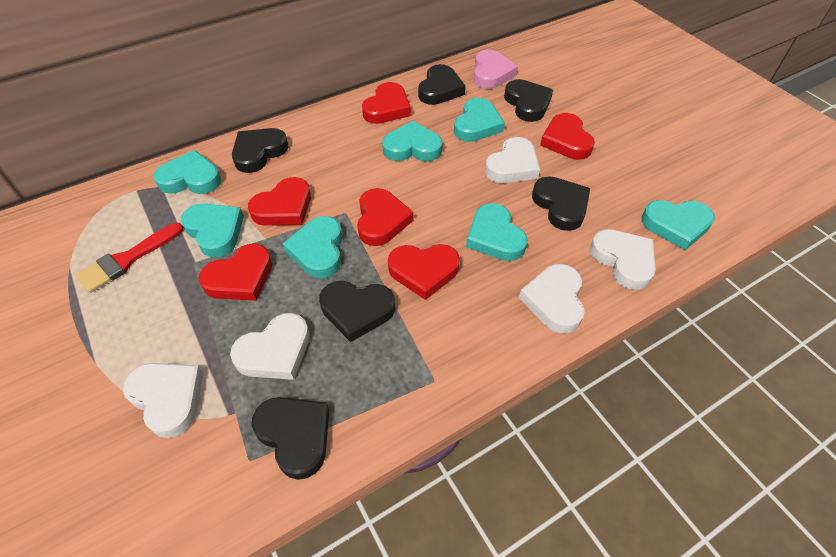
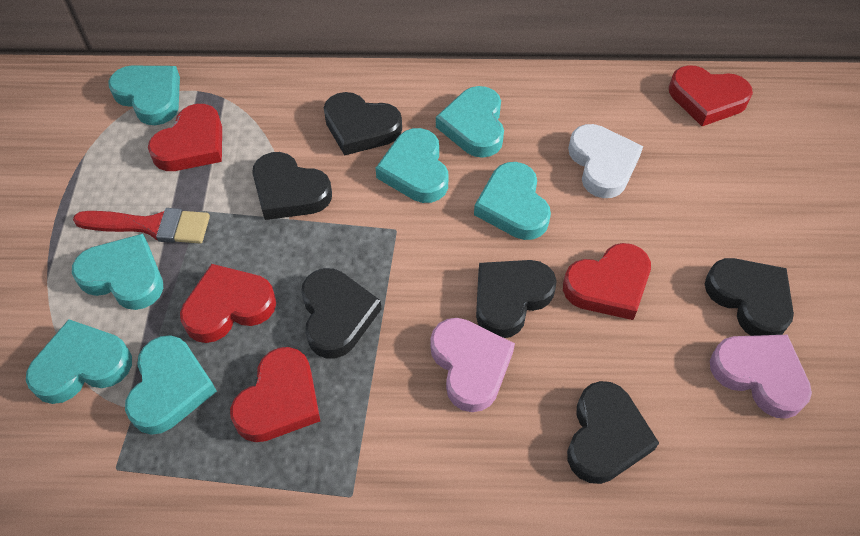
pink heart: [474,50,518,89] = 1 -> [430,318,515,412] [710,335,812,419] = 2
red heart: [198,244,272,301] [248,177,311,226] [357,188,413,246] [362,82,411,124] [388,244,460,300] [540,113,595,160] = 6 -> [148,104,222,171] [180,264,276,343] [230,347,320,442] [563,243,651,320] [669,65,753,126] = 5
white heart: [123,363,203,438] [230,313,310,380] [485,137,540,183] [519,264,585,334] [590,229,656,290] = 5 -> [568,124,643,198] = 1

